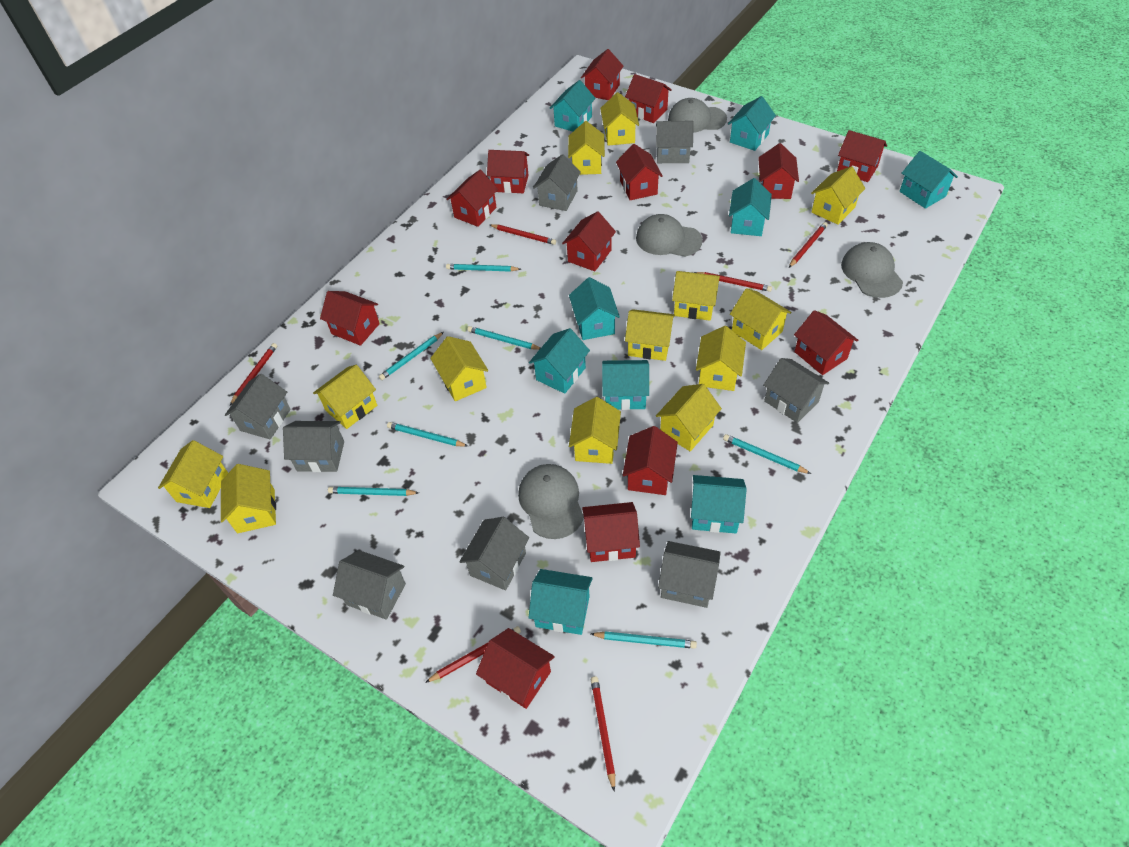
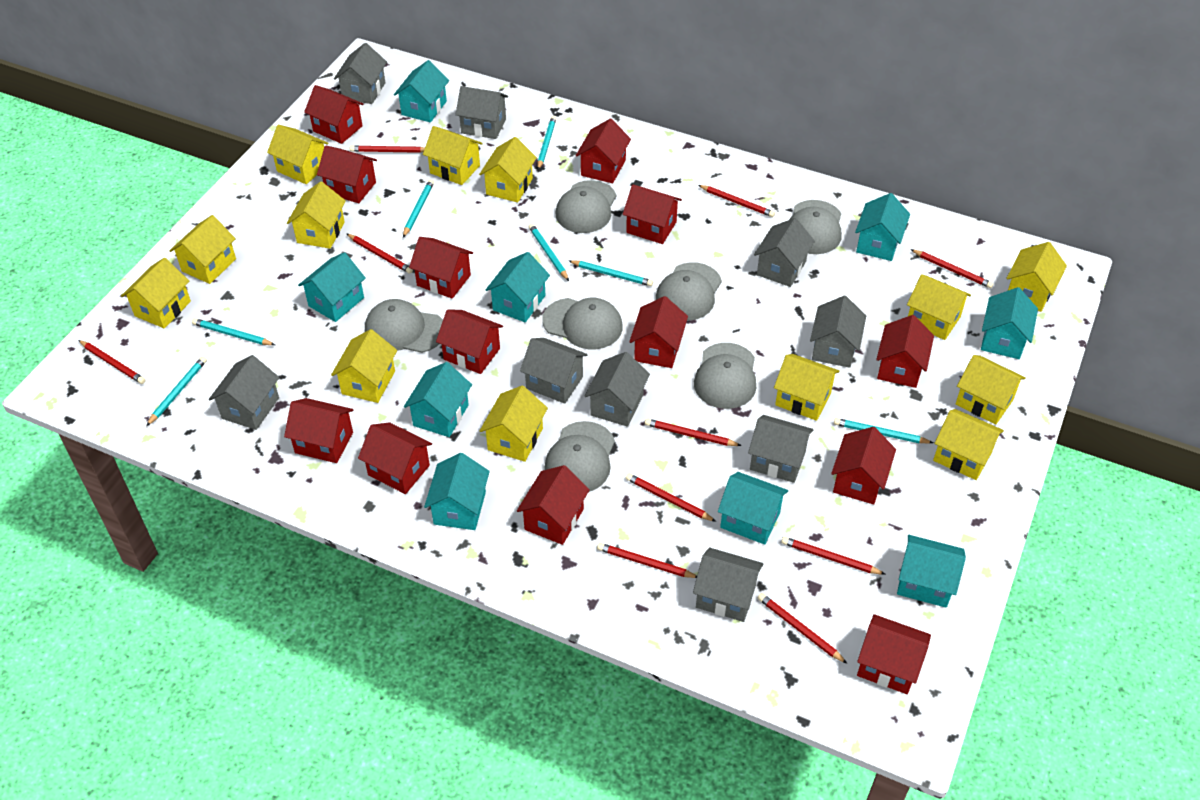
grey cap: [518,464,584,539] [636,214,703,257] [668,98,727,133] [841,242,903,298] = 4 -> [365,299,443,353] [542,298,623,349] [545,421,615,492] [556,180,616,233] [656,262,722,321] [694,343,756,409] [789,200,841,254] = 7
grey house: [225,374,291,439] [283,421,344,472] [333,550,406,620] [459,517,529,590] [533,154,581,211] [656,121,694,163] [658,541,721,608] [763,358,829,423] = 8 -> [209,355,279,430] [334,43,387,104] [455,86,508,139] [520,338,587,404] [585,352,650,427] [693,548,763,622] [748,415,814,483] [754,218,815,287] [810,295,866,368] = 9
red pencil: [230,343,277,406] [425,626,521,683] [490,224,556,245] [591,677,615,792] [694,272,772,292] [789,222,828,268] = 6 -> [78,340,145,384] [347,234,413,274] [350,145,425,153] [597,543,697,578] [626,473,716,522] [645,418,742,446] [698,185,775,217] [758,593,848,664] [781,537,886,575] [910,249,993,288] = 10

